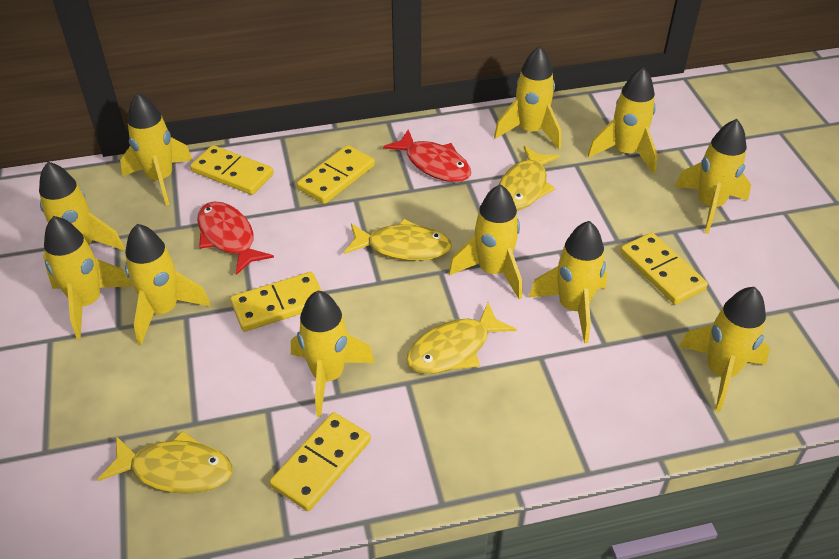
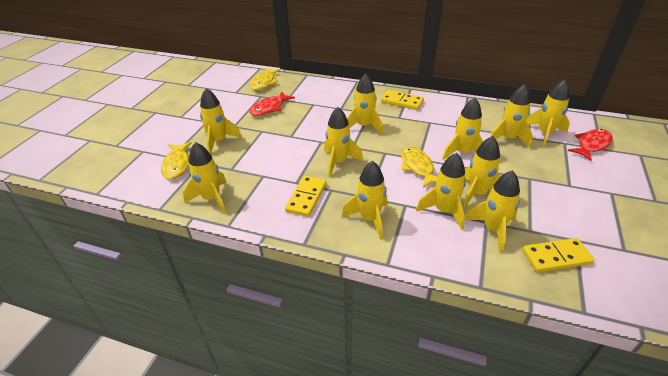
yellow domino: [190,145,274,195] [230,272,322,332] [270,412,371,511] [297,145,375,204] [620,233,708,304] = 5 -> [285,175,326,217] [381,90,424,110] [522,238,595,272] = 3
yellow fish: [97,430,232,494] [344,219,452,261] [406,302,516,374] [499,146,560,210] = 4 -> [161,142,191,180] [250,68,281,90] [401,147,437,188] = 3

